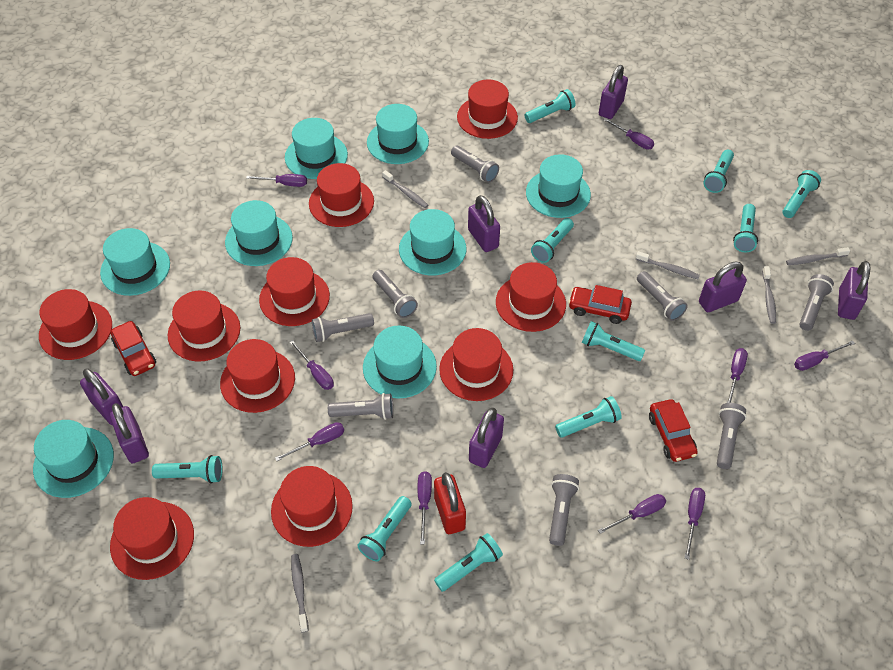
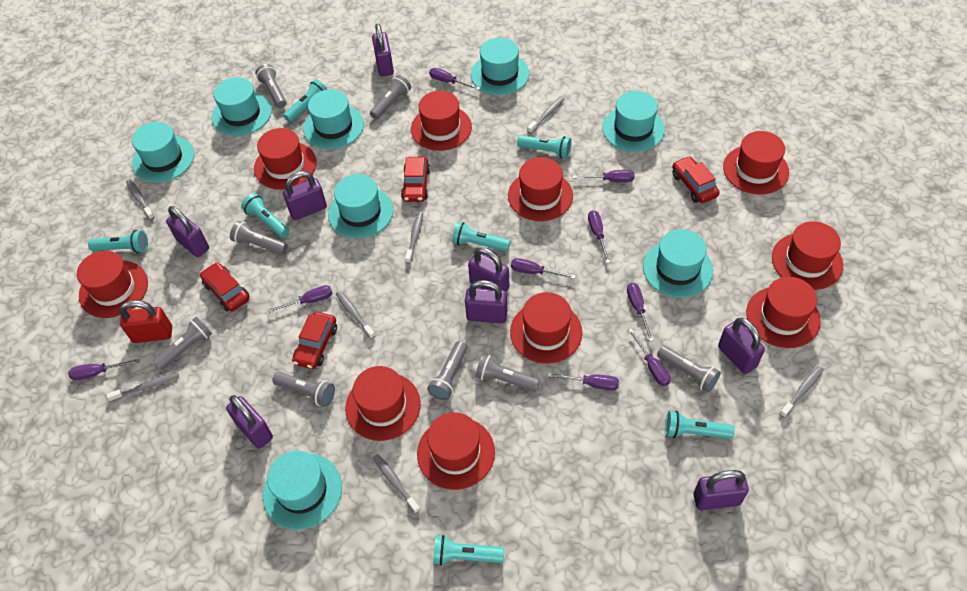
grey toothbrush: [291,554,309,632] [382,170,429,208] [636,251,700,279] [762,266,776,324] [786,247,850,265] = 5 -> [107,372,179,402] [126,179,155,220] [336,291,375,339] [373,454,420,514] [405,212,423,264] [527,97,564,134] [779,366,824,418] = 7
purple padlock: [80,368,123,425] [110,403,149,463] [468,195,500,252] [469,408,504,468] [599,65,628,119] [699,261,747,312] [838,261,870,320] = 7 -> [166,206,209,257] [226,395,273,449] [283,171,327,220] [372,24,394,76] [465,280,507,323] [468,247,509,291] [693,470,749,510] [718,318,765,374] = 8
red car: [110,321,156,376] [568,285,632,324] [649,399,698,462] = 3 -> [200,262,249,312] [292,312,337,369] [401,157,430,202] [672,156,720,203] = 4
turquoise flashlight: [152,455,223,483] [357,496,412,561] [434,533,503,592] [525,89,575,123] [531,218,574,263] [555,396,622,438] [582,321,645,361] [703,150,734,193] [733,204,758,252] [783,170,821,218] = 10 -> [88,230,148,253] [241,193,289,238] [283,79,328,122] [433,535,504,565] [452,222,510,251] [517,135,572,159] [665,411,734,439] = 7

